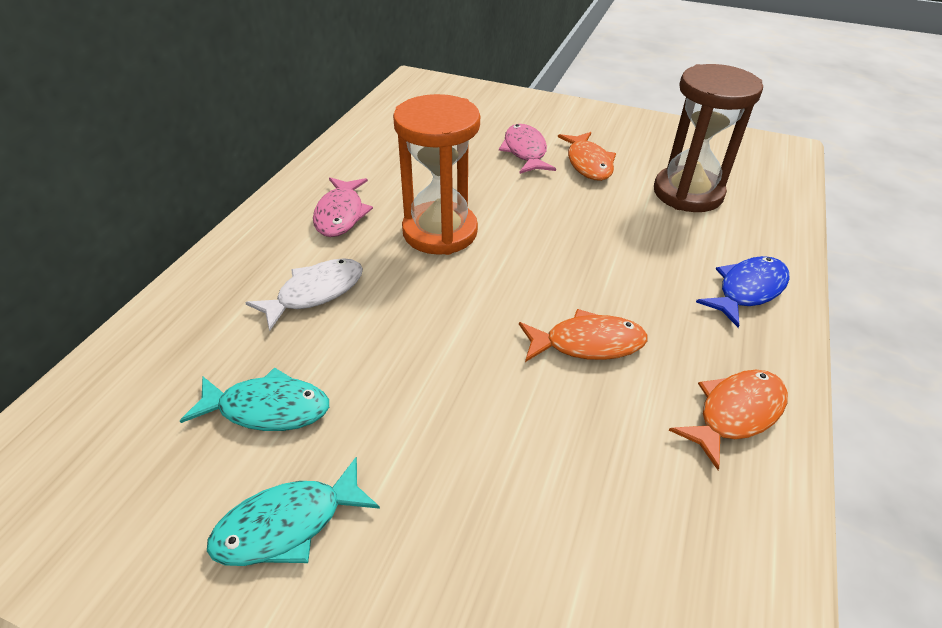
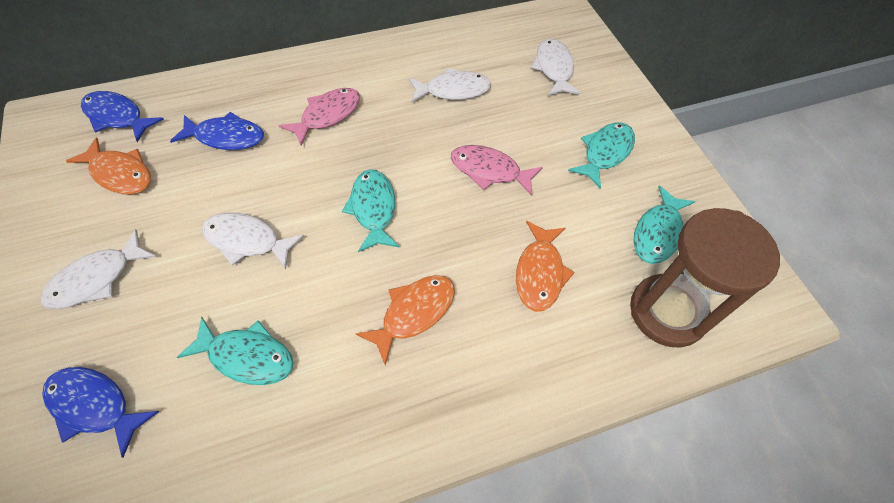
blue fish: [696,256,790,328] = 1 -> [42,367,159,458] [81,91,164,143] [170,112,264,150] = 3
orange hourglass: [393,94,480,255] = 1 -> none = 0
turquoise fish: [180,367,329,431] [207,457,380,566] = 2 -> [177,317,294,385] [342,169,399,252] [568,122,635,189] [633,185,695,264] = 4
white fish: [245,258,363,331] = 1 -> [40,229,156,309] [202,212,304,269] [408,68,491,103] [531,39,581,96] = 4

